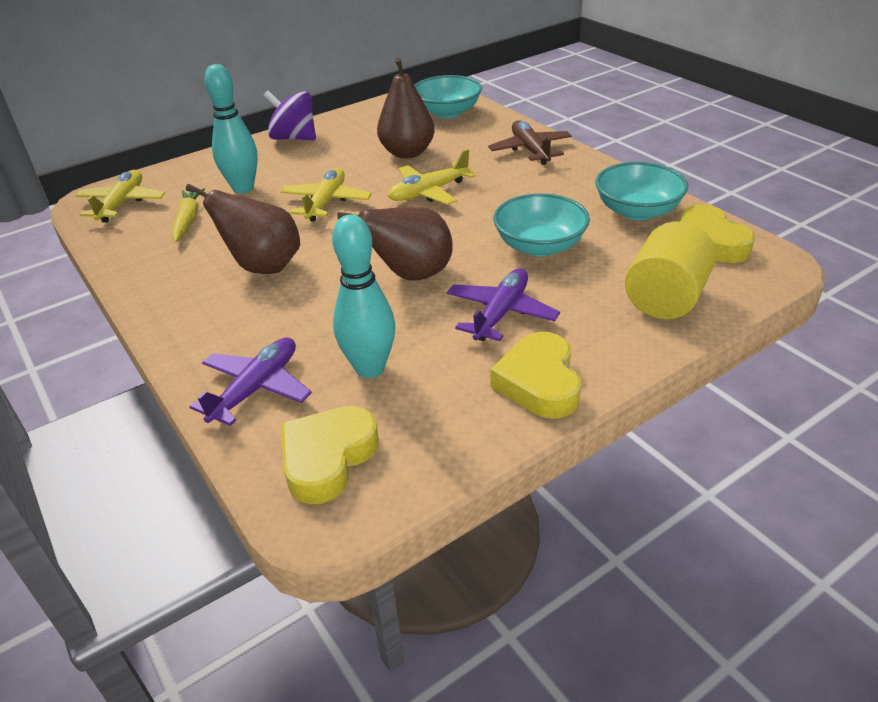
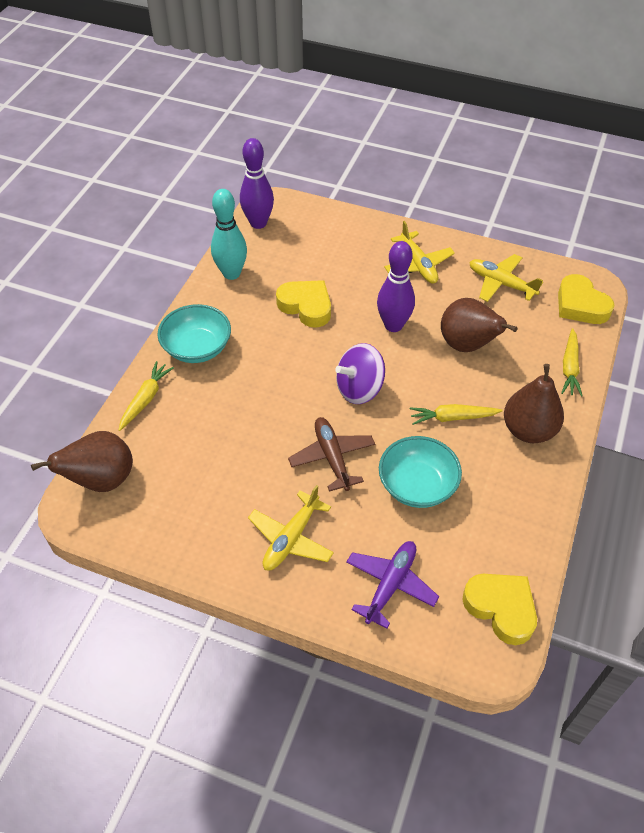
purple bowling pin: none = 0 -> [240,138,274,229] [377,241,415,332] = 2
purple plane: [189,337,312,426] [447,268,560,341] = 2 -> [346,541,439,629] = 1
turquoise bowl: [414,75,482,119] [493,193,590,256] [595,162,688,220] = 3 -> [158,304,231,363] [379,436,462,508] = 2
turquoise bowling pin: [204,64,258,193] [332,214,395,378] = 2 -> [211,189,247,280] = 1
yellow carrot: [172,188,205,243] = 1 -> [118,361,174,431] [410,404,502,425] [561,328,583,397] = 3
yellow cylinder: [625,221,716,319] = 1 -> none = 0

